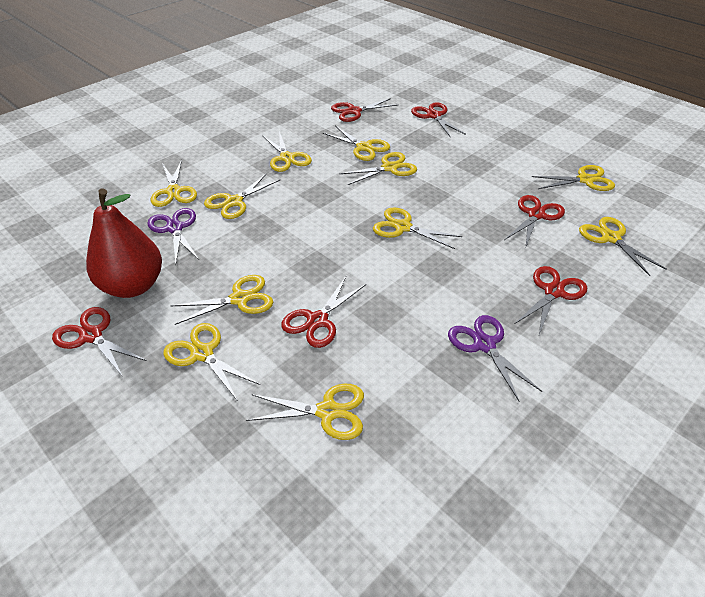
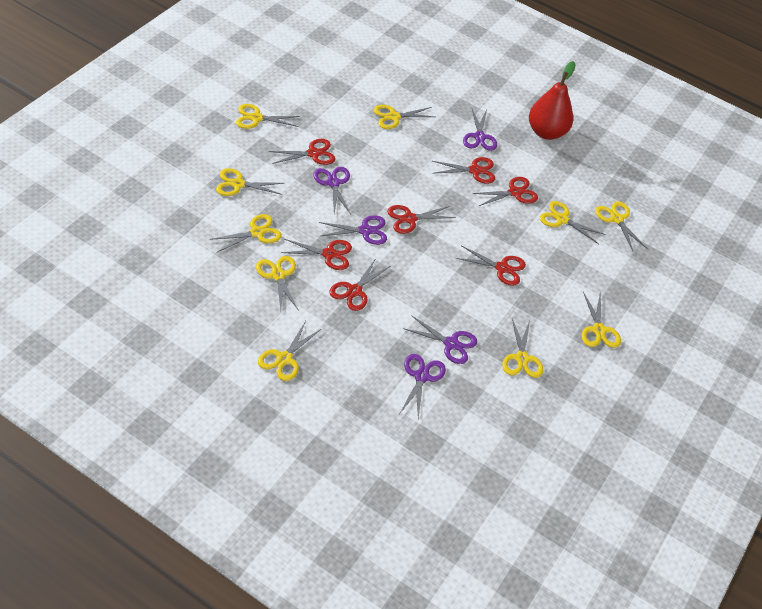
purple scissors: [147,208,199,264] [448,315,542,401] = 2 -> [313,167,351,214] [319,215,387,245] [400,354,446,419] [403,315,477,364] [463,109,497,151] = 5
red scissors: [52,307,147,377] [281,276,366,348] [331,98,397,122] [411,102,466,138] [504,195,565,249] [515,266,587,335] = 6 -> [269,139,335,165] [281,239,352,270] [329,258,390,311] [387,205,456,234] [433,157,495,184] [456,245,526,286] [472,177,538,206] = 7
yellow scissors: [151,160,197,207] [163,323,260,401] [171,275,273,325] [204,173,281,219] [246,384,364,440] [262,131,312,172] [323,126,390,161] [339,152,417,185] [373,207,462,249] [532,165,615,191] [579,217,667,276] = 11 -> [209,214,282,252] [216,168,283,196] [236,104,300,129] [256,256,299,311] [258,321,321,381] [373,105,434,129] [502,318,543,378] [540,201,606,244] [581,292,621,348] [595,201,647,251] = 10

